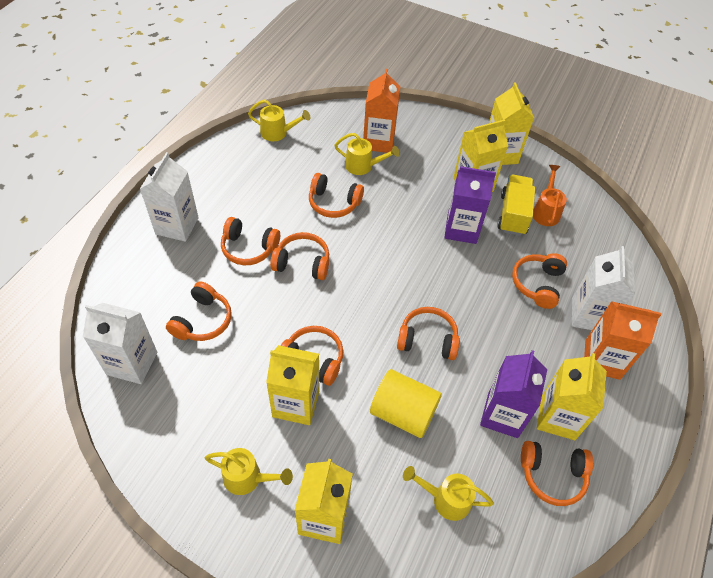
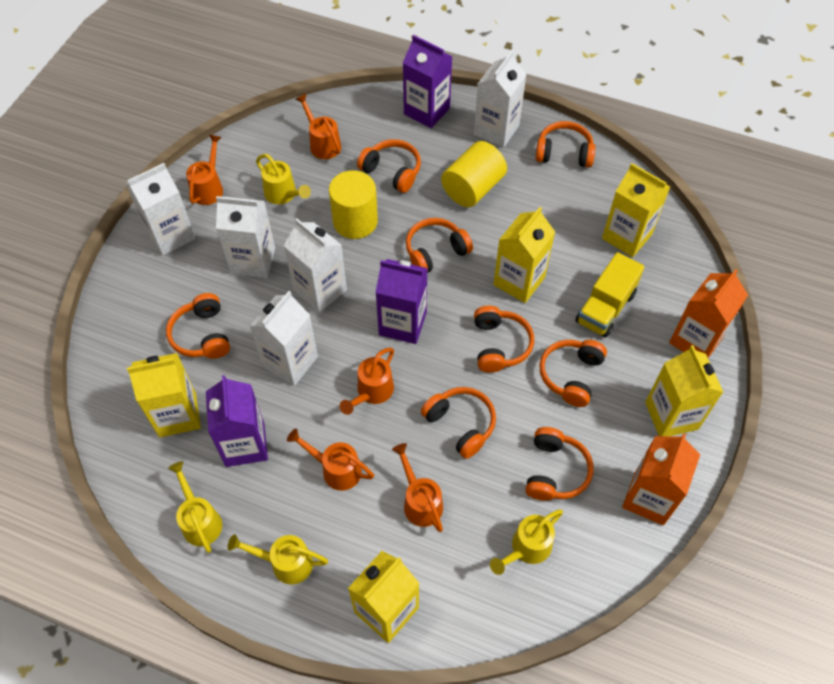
orange watering can: [533,165,567,226] = 1 -> [186,135,223,205] [287,429,374,491] [295,94,341,159] [340,348,394,415] [392,443,443,532] = 5
purple carton: [444,166,496,244] [480,350,547,438] = 2 -> [206,375,268,467] [375,259,428,344] [403,35,453,128] = 3
white carton: [83,303,157,384] [140,152,199,242] [572,246,635,330] = 3 -> [126,163,196,256] [216,196,275,278] [250,291,318,386] [284,218,347,313] [474,51,527,148] = 5
yellow cylinder: [370,369,442,438] = 1 -> [329,170,378,239] [441,141,507,207] = 2

